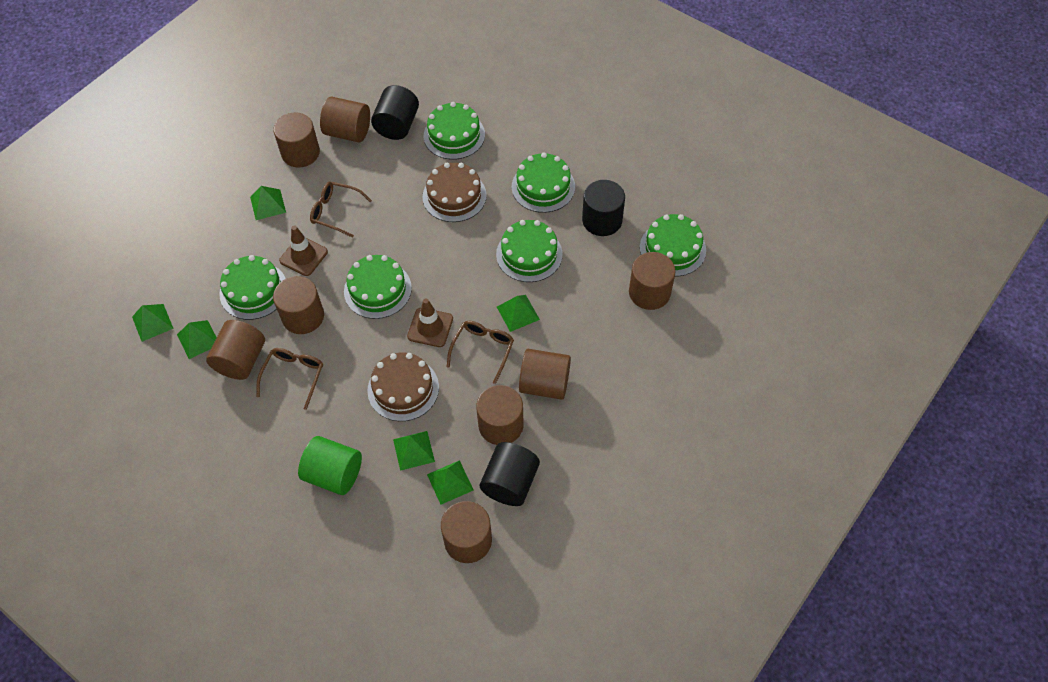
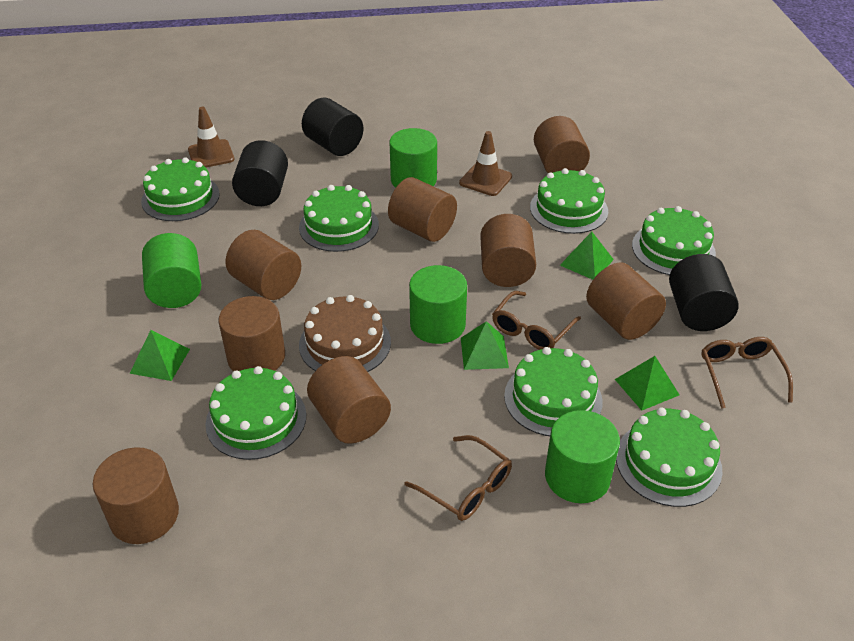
brown cake: [367,352,439,421] [422,163,487,222] = 2 -> [299,295,391,372] = 1
green cake: [220,255,286,320] [344,255,412,319] [423,102,485,159] [496,220,563,282] [512,153,575,213] [640,214,706,276] = 6 -> [141,157,220,221] [205,366,306,460] [299,185,379,252] [504,347,603,436] [530,168,608,234] [616,407,722,507] [632,206,716,275] = 7
green cylinder: [298,436,362,495] = 1 -> [142,233,201,308] [390,128,437,188] [409,265,467,344] [545,410,620,503] = 4
green pyramid: [132,304,174,342] [177,320,217,359] [250,186,286,220] [393,431,435,471] [427,460,473,505] [497,295,540,332] = 6 -> [129,330,190,381] [461,321,509,370] [560,232,614,280] [615,356,679,411] = 4

